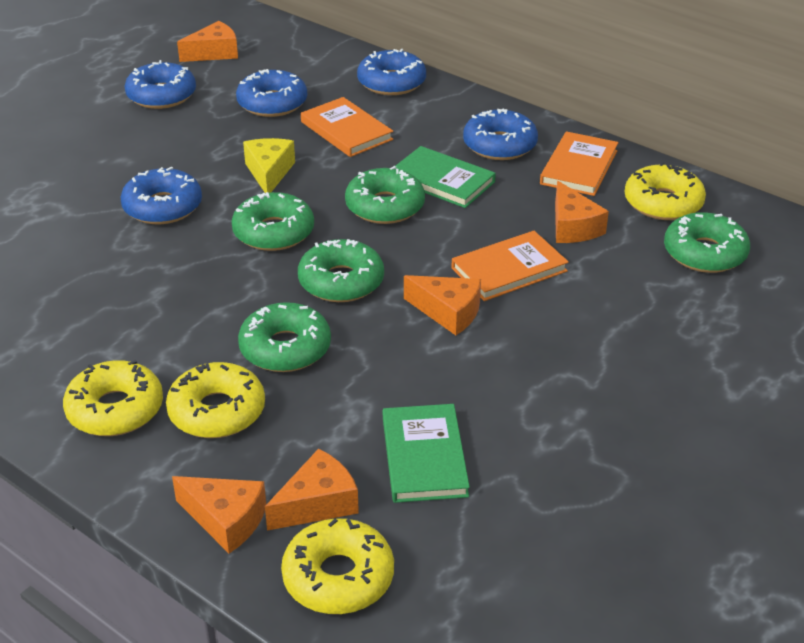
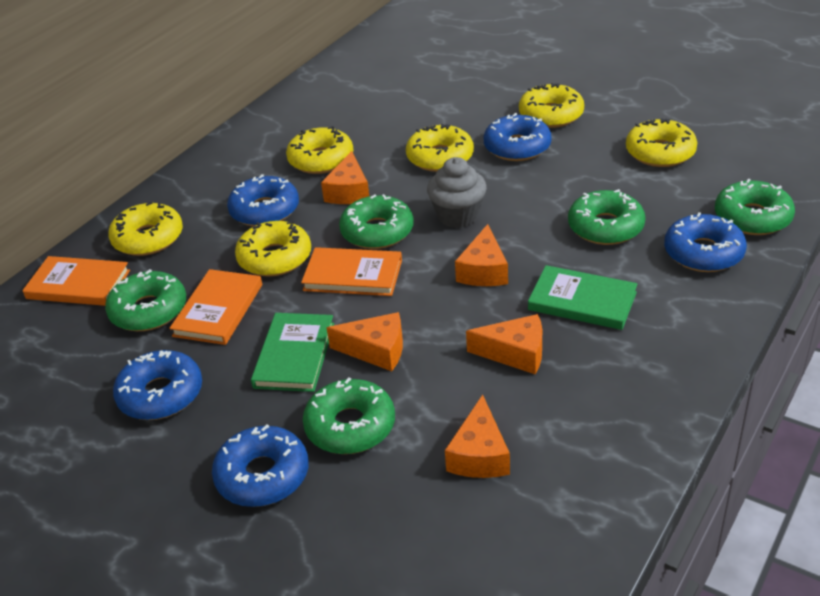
grey cupcake: none = 0 -> [427,157,487,228] = 1
yellow cheese: [243,138,295,193] = 1 -> none = 0
yellow donut: [63,360,163,436] [166,362,265,438] [281,518,394,614] [625,162,706,220] = 4 -> [108,202,183,256] [235,221,311,277] [286,126,353,174] [406,124,474,172] [519,83,584,128] [626,118,697,167] = 6

